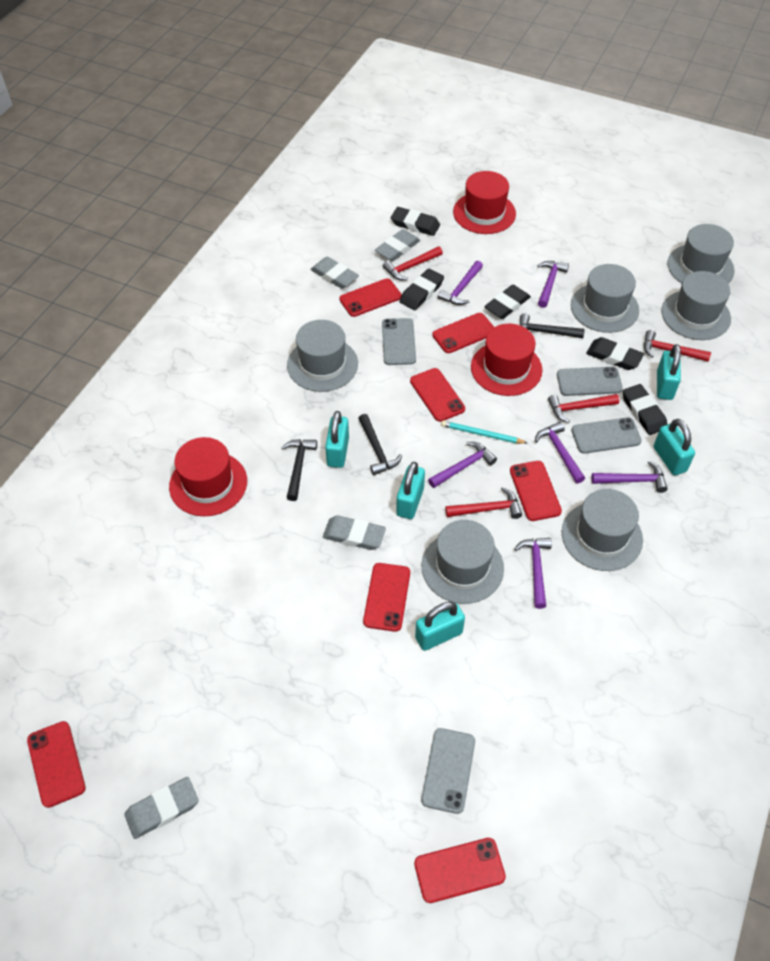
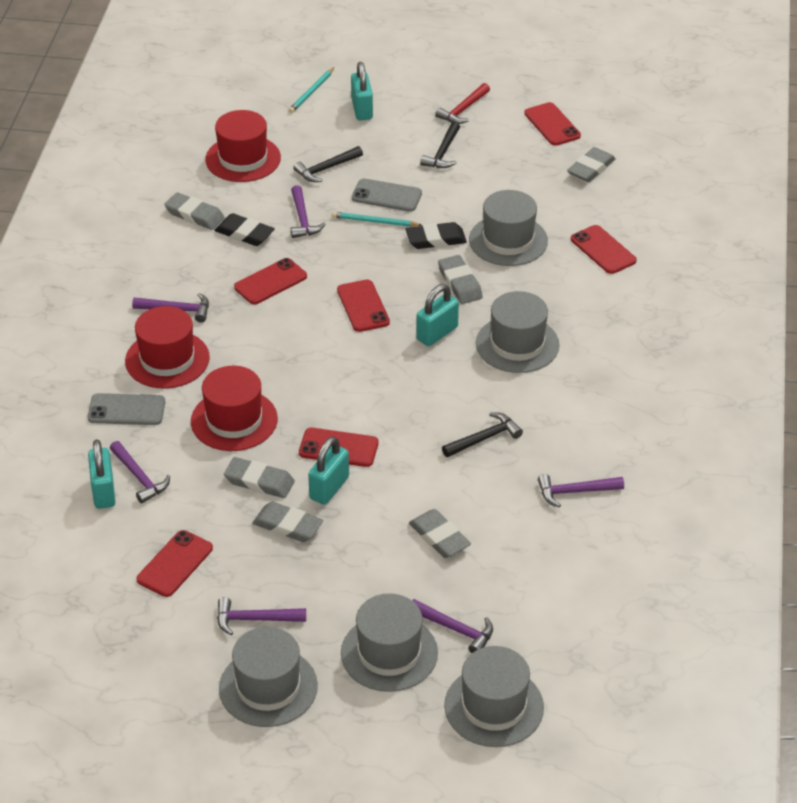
black eraser: [391,207,440,236] [399,268,444,310] [484,285,531,319] [586,337,644,370] [622,384,668,435] = 5 -> [214,213,275,246] [405,222,467,249] = 2
grey eraser: [124,777,199,839] [310,257,359,289] [323,515,386,550] [375,229,420,261] = 4 -> [164,192,225,230] [224,457,295,498] [252,502,323,542] [409,509,471,558] [438,255,483,304] [567,147,616,182] = 6
grey hat: [287,320,358,392] [422,520,504,604] [562,489,643,571] [571,264,639,333] [661,271,731,340] [668,224,735,283] = 6 -> [219,627,318,727] [341,593,438,692] [444,646,544,747] [469,190,548,266] [476,291,560,373] = 5
grey phone: [382,318,416,365] [421,728,475,814] [557,367,623,396] [572,417,642,454] = 4 -> [88,393,165,425] [352,178,422,212] = 2
red hammer: [383,246,443,280] [445,487,522,519] [548,394,619,423] [644,330,711,362] = 4 -> [435,83,490,124] = 1
red phone: [27,721,86,808] [339,278,402,317] [363,563,410,632] [410,368,465,422] [414,838,506,903] [432,313,494,353] [510,461,562,521] = 7 -> [137,530,213,597] [234,258,307,304] [299,428,379,467] [337,279,390,332] [525,102,581,146] [571,225,637,274] = 6
turquoise padlock: [325,411,349,468] [396,462,425,519] [415,602,465,651] [654,419,695,476] [657,344,681,400] = 5 -> [88,439,116,509] [308,437,349,505] [351,62,373,120] [416,284,459,346] = 4
turquoise pencil: [441,421,527,444] = 1 -> [289,68,334,113] [332,212,422,227] = 2

